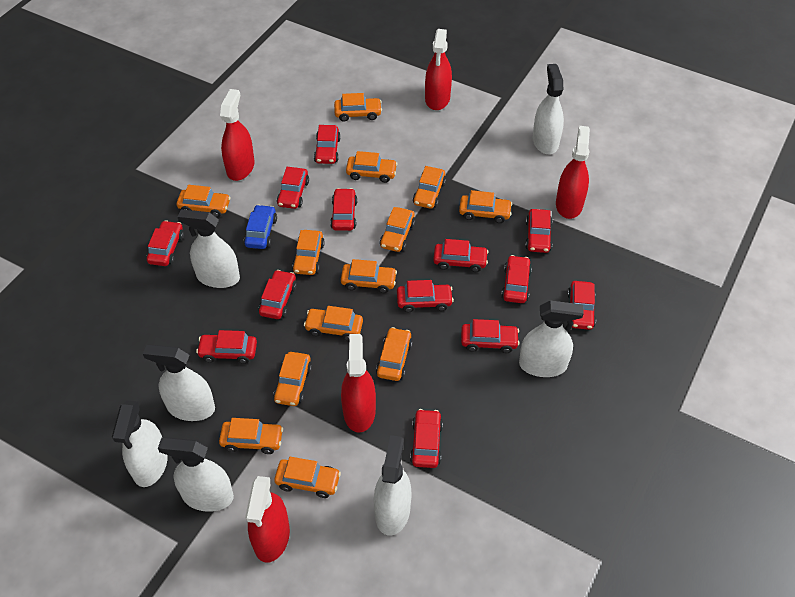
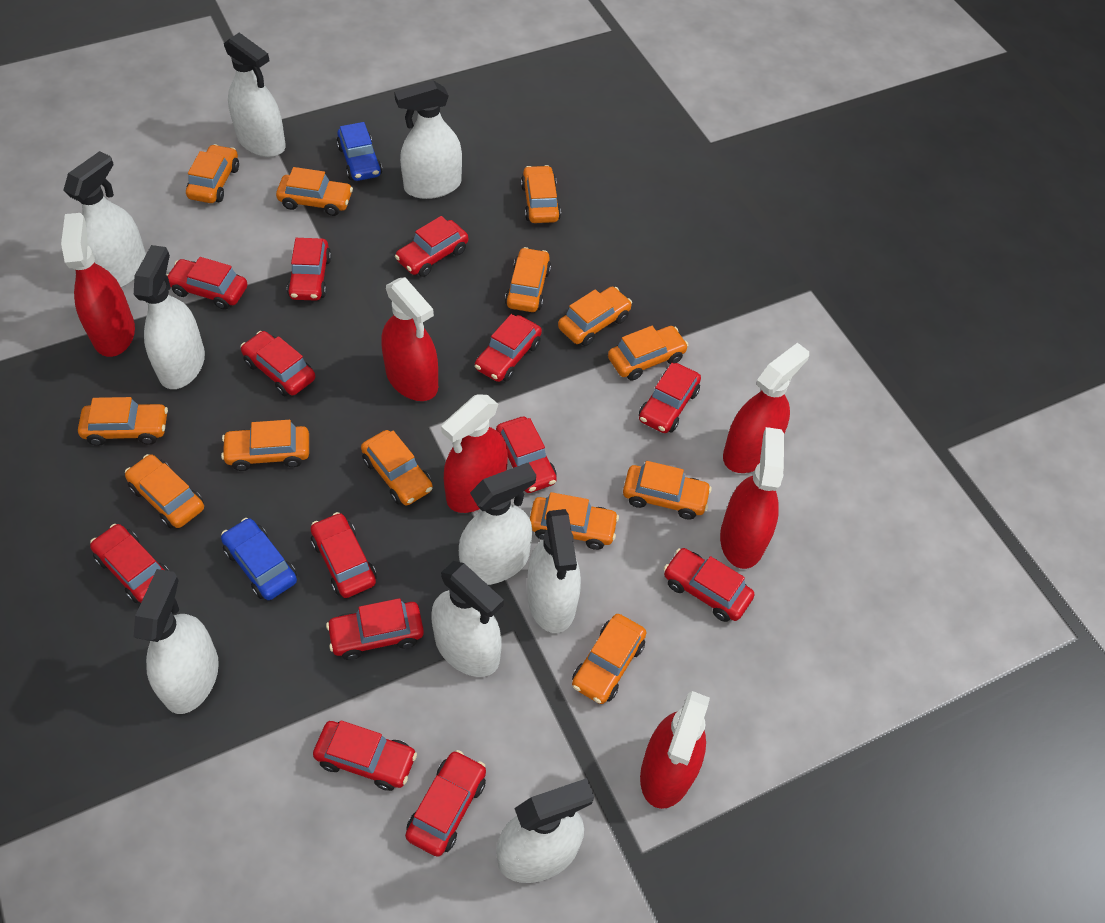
blue car: [244,205,277,249] = 1 -> [221,518,297,600] [336,122,382,181] = 2
red spray bottle: [220,89,255,181] [245,476,290,563] [341,334,376,433] [425,29,452,110] [556,126,590,219] = 5 -> [61,213,135,357] [381,277,438,401] [441,395,508,513] [640,691,710,809] [720,427,784,569] [723,343,809,473] = 6
white spray bottle: [112,401,168,487] [143,344,215,421] [158,437,234,512] [178,210,240,288] [374,435,412,536] [519,300,584,377] [533,64,564,154] = 7 -> [63,151,146,288] [134,245,205,389] [134,569,219,714] [224,33,286,157] [394,80,462,199] [431,561,504,677] [459,462,536,585] [496,778,594,883] [527,509,581,633] = 9

